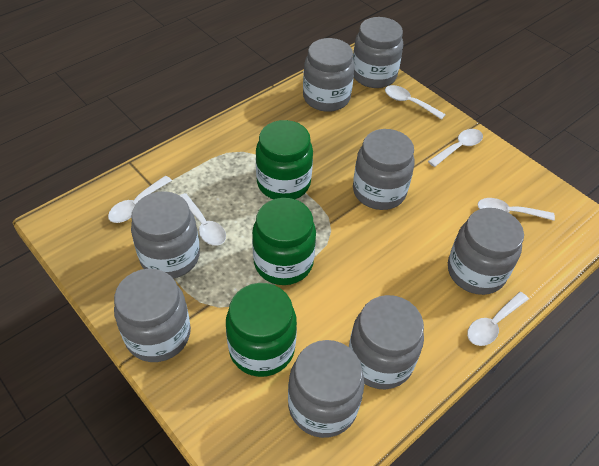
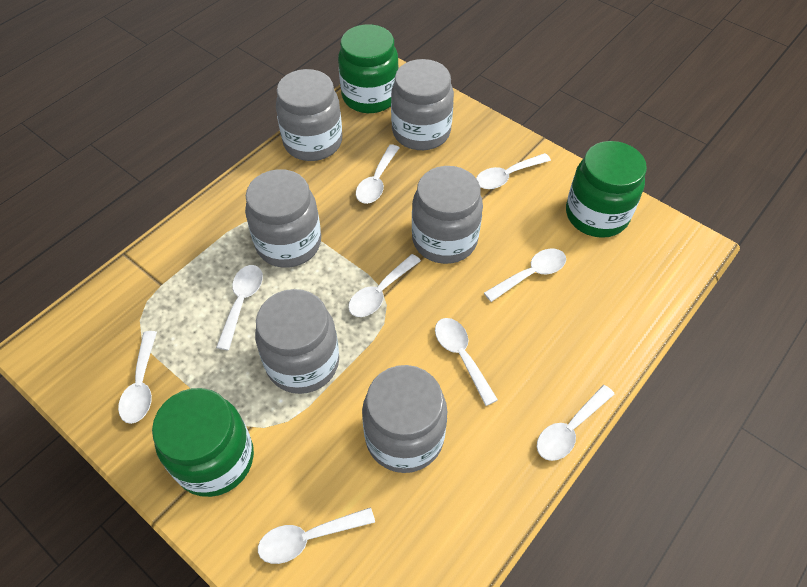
grey jar: [114,269,191,362] [131,191,200,279] [288,340,365,438] [303,38,355,112] [349,295,424,389] [353,17,403,88] [353,129,415,210] [448,208,524,295] = 8 -> [245,169,321,268] [255,289,339,394] [276,69,342,161] [362,365,447,473] [391,59,454,150] [412,166,483,264] = 6
white spoon: [108,176,172,223] [180,193,226,246] [385,85,446,120] [428,129,483,167] [467,292,529,346] [477,198,555,221] = 6 -> [118,331,157,424] [216,265,263,350] [258,507,375,564] [348,254,421,317] [356,144,399,204] [435,318,498,406] [476,153,551,189] [484,248,566,302] [537,385,614,461] = 9

